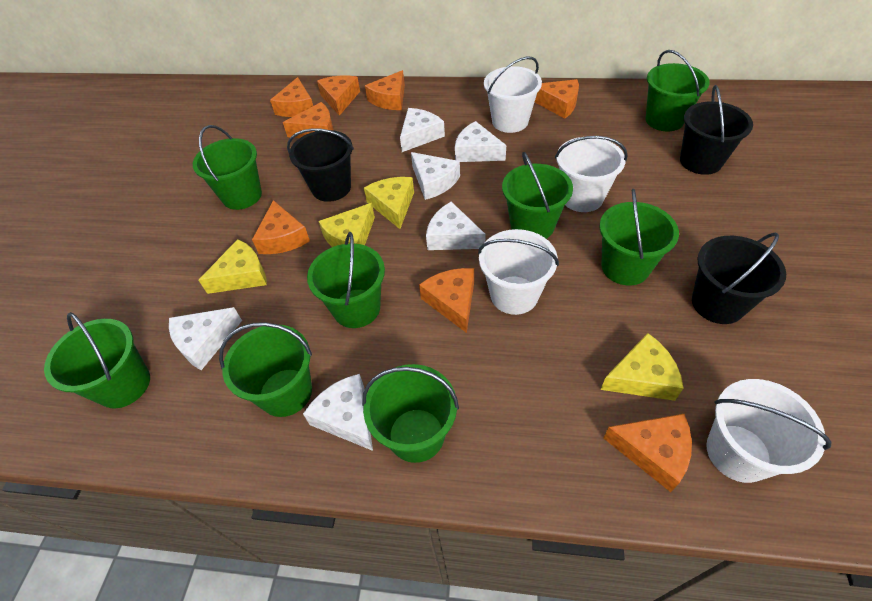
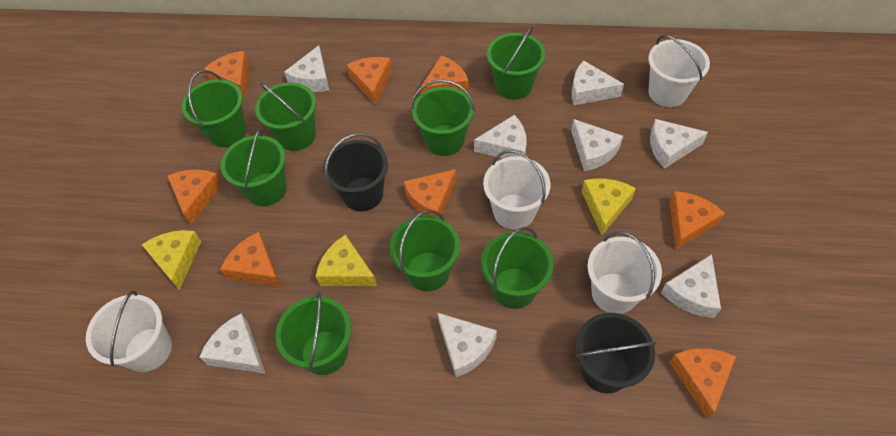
black bucket: [287,128,354,202] [680,85,753,175] [692,232,786,324] = 3 -> [323,133,388,211] [575,313,657,394] = 2
white cheese: [169,307,242,370] [303,374,373,451] [400,108,445,152] [411,152,460,200] [426,202,485,250] [455,121,506,162] = 6 -> [199,314,266,374] [284,45,329,92] [438,313,497,377] [474,115,527,158] [571,119,623,171] [572,61,624,105] [650,119,708,168] [661,254,721,318] = 8
yellow cheese: [199,239,267,294] [318,203,375,247] [364,177,414,229] [601,333,683,401] = 4 -> [142,230,201,290] [316,235,377,286] [582,178,636,236] = 3

